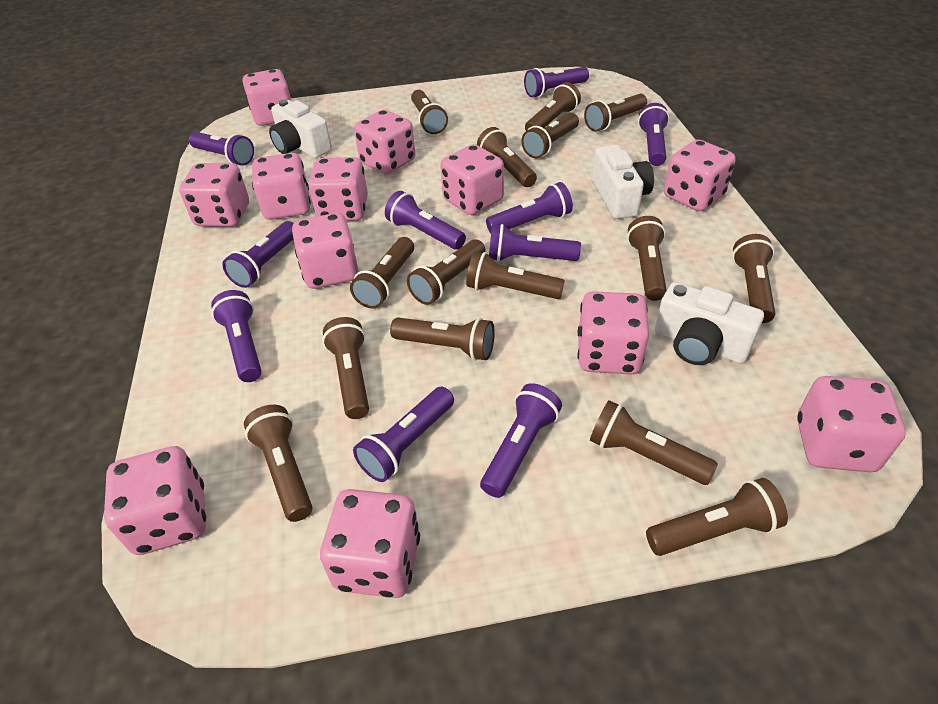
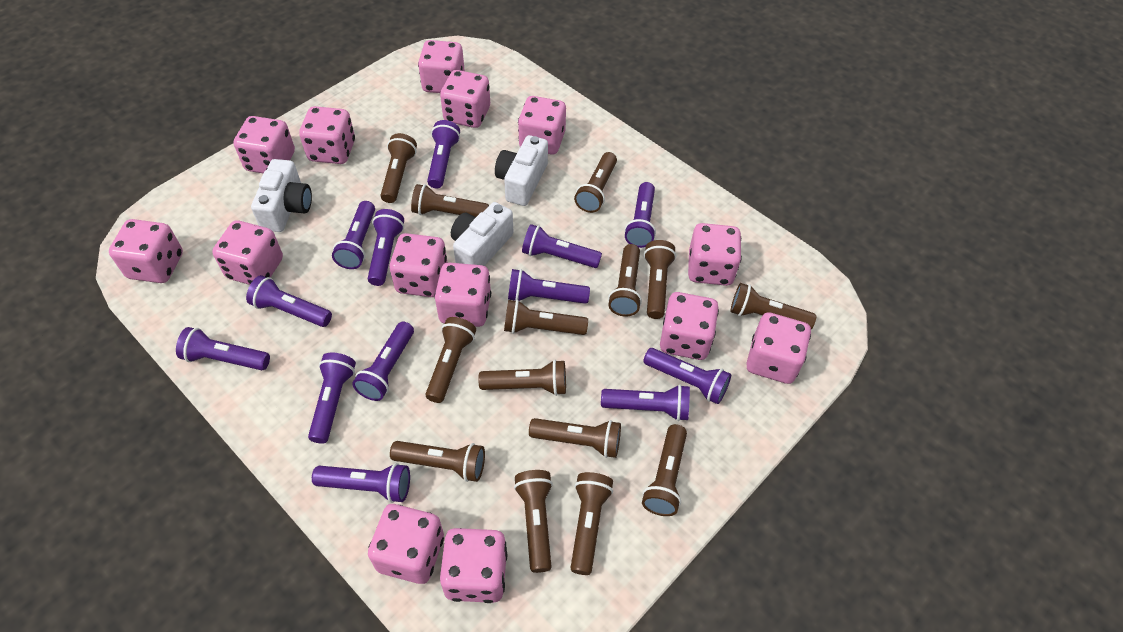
brown flashlight: [244,405,313,522] [322,317,369,419] [350,237,414,309] [390,317,495,361] [407,239,485,305] [411,90,448,134] [466,251,565,299] [477,127,537,187] [521,113,579,158] [525,82,581,131] [584,94,647,132] [590,400,718,485] [627,216,667,301] [646,478,788,556] [732,234,775,323] = 15 -> [380,133,417,203] [390,441,485,482] [411,184,489,217] [426,317,476,403] [478,360,566,396] [504,300,588,335] [514,470,553,573] [529,418,621,458] [571,472,613,575] [574,152,617,213] [608,244,642,317] [642,424,687,516] [644,240,676,319] [730,283,816,329] = 14
pink dice: [104,446,206,555] [179,163,249,227] [243,69,291,126] [252,153,311,220] [292,213,359,289] [308,157,368,221] [320,489,420,598] [354,110,416,174] [440,144,504,215] [577,291,649,374] [664,140,736,211] [797,376,906,472] = 12 -> [109,219,183,283] [212,220,283,285] [234,116,295,173] [299,106,355,164] [368,504,444,584] [390,233,447,297] [418,40,465,93] [434,263,491,327] [440,70,490,128] [440,528,507,603] [518,96,566,154] [660,292,719,360] [688,223,742,286] [746,312,811,384] = 14
purple flashlight: [189,132,254,166] [211,290,262,382] [222,221,293,288] [353,387,454,482] [385,191,466,250] [480,383,562,498] [486,182,573,233] [489,224,581,262] [524,67,589,98] [638,103,669,166] = 10 -> [176,327,270,370] [246,275,332,327] [308,353,356,444] [312,463,410,503] [332,201,375,269] [352,322,414,401] [368,209,404,286] [427,120,460,189] [508,269,590,304] [522,224,602,268] [601,384,690,421] [624,182,656,248] [643,348,731,404] = 13

